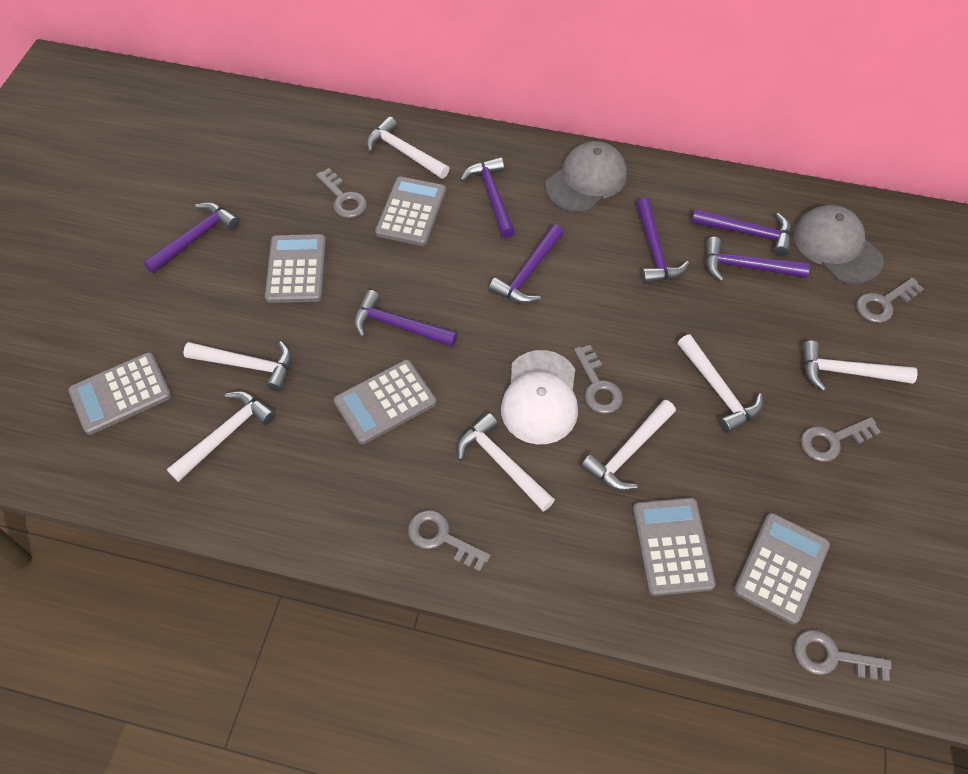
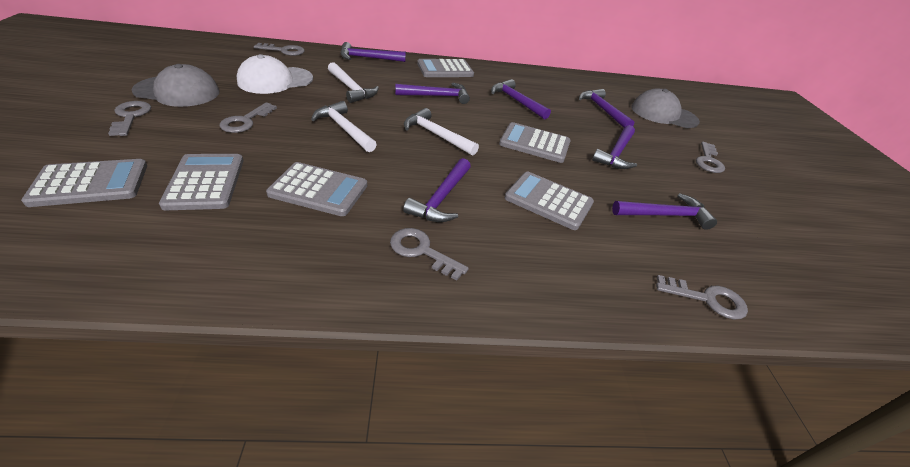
white hammer: [167,391,275,482] [183,341,292,392] [367,116,449,179] [457,413,555,511] [581,400,676,491] [678,334,763,433] [802,341,918,391] = 7 -> [311,101,377,152] [328,62,379,103] [404,108,479,156] = 3

